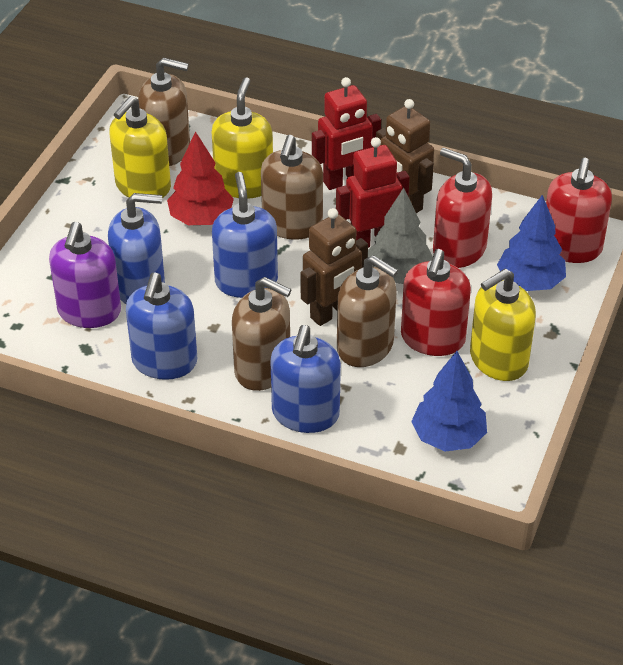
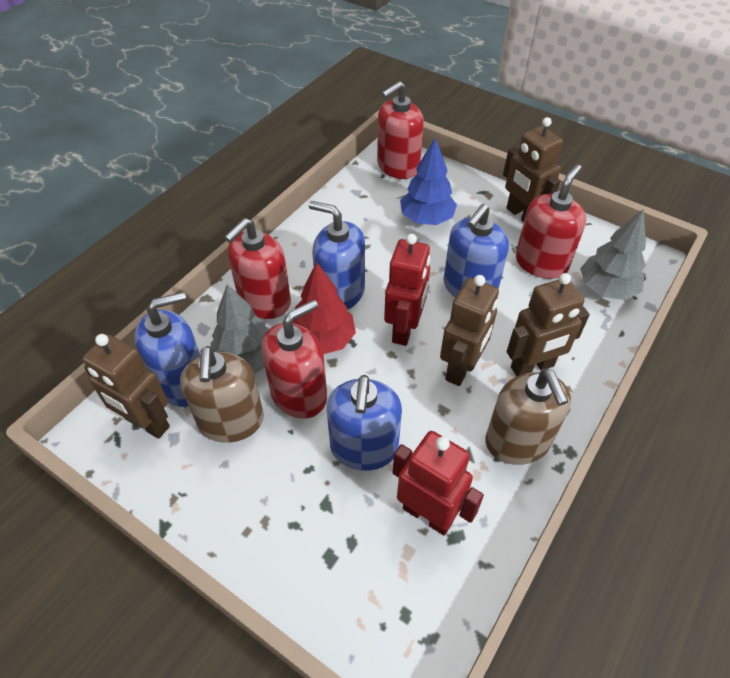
blue tree: [411,351,487,451] [497,195,566,291] = 2 -> [400,138,457,225] = 1
brown robot: [300,208,368,326] [376,99,434,213] = 2 -> [82,334,170,439] [440,275,499,386] [503,117,563,222] [507,273,590,376] = 4
brown soap dispenser: [138,58,190,166] [232,277,292,391] [261,135,323,240] [337,255,398,367] = 4 -> [180,346,264,443] [485,368,571,465] = 2
grey tree: [368,188,433,284] = 1 -> [211,284,270,374] [580,209,646,300] = 2
purple soap dispenser: [49,222,121,328] = 1 -> none = 0
red soap dispenser: [401,249,471,356] [433,148,492,268] [546,158,612,263] = 3 -> [224,218,291,319] [261,300,327,419] [377,81,424,179] [516,164,586,279] = 4
yellow soap dispenser: [109,96,171,198] [211,77,273,199] [470,269,536,381] = 3 -> none = 0

